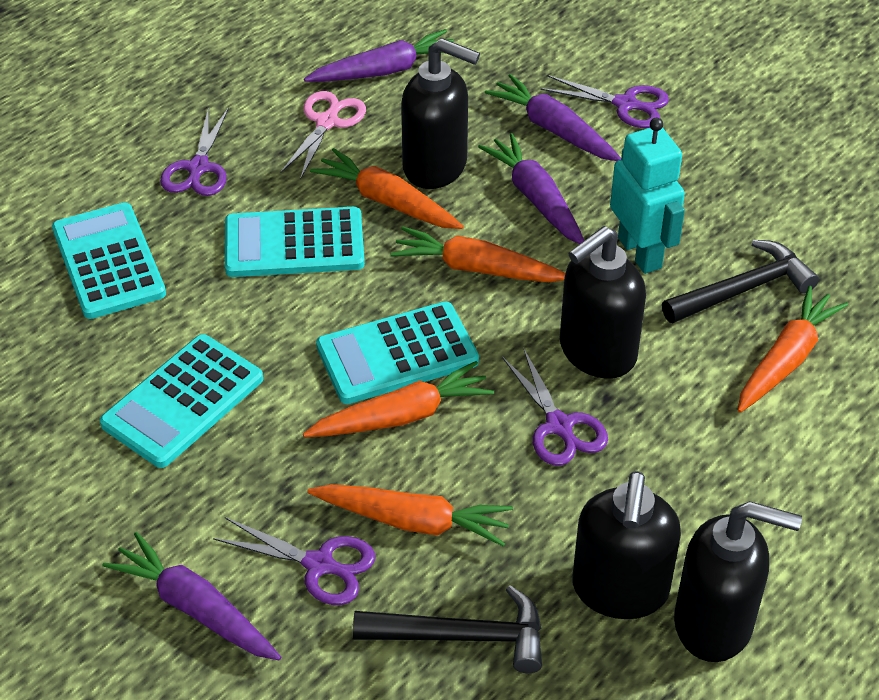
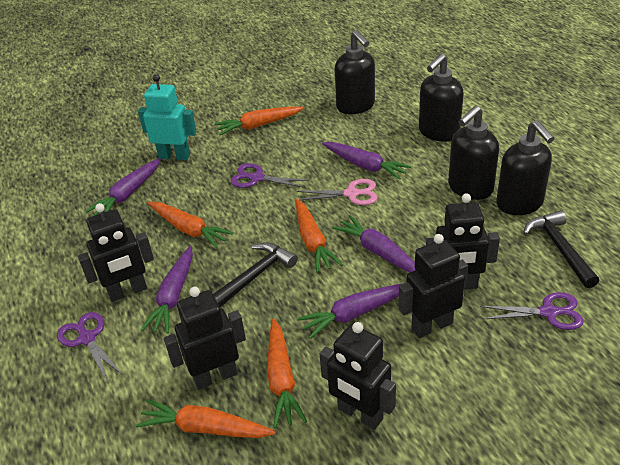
black robot: none = 0 -> [78,203,154,302] [164,287,246,390] [320,322,396,430] [398,234,468,338] [426,193,500,290] = 5
purple carrot: [102,532,281,660] [304,29,454,82] [478,133,584,244] [485,74,621,161] = 4 -> [85,158,161,216] [141,246,193,334] [297,283,404,339] [322,142,412,180] [332,215,415,273] = 5
purple scissors: [160,107,229,196] [213,517,375,605] [502,348,608,466] [540,75,669,128] = 4 -> [57,312,123,383] [230,163,309,188] [480,292,584,330] = 3
turquoise calculator: [52,202,166,319] [100,334,263,468] [225,207,365,277] [316,301,479,404] = 4 -> none = 0

